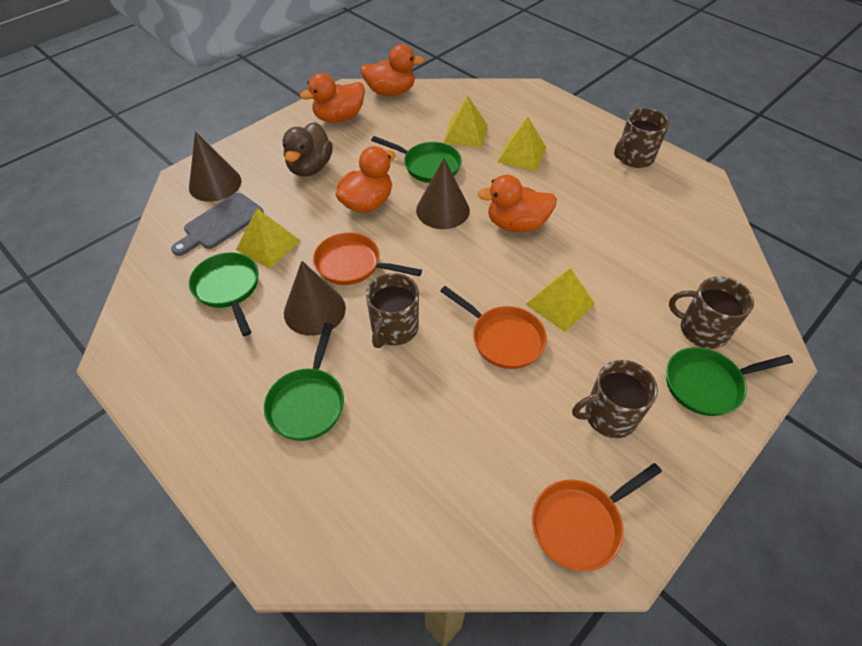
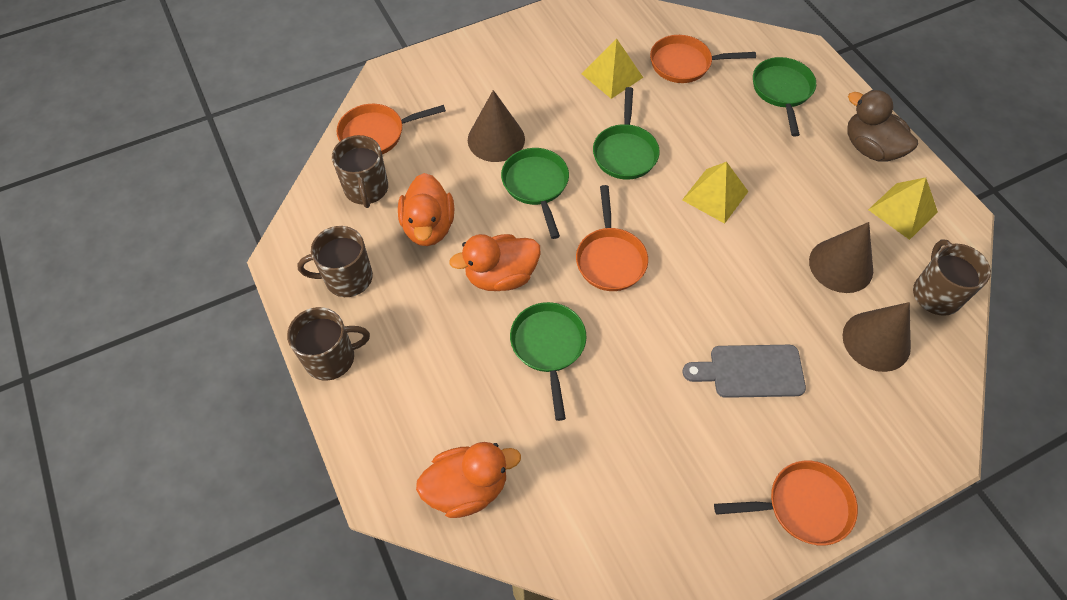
orange duck: [300,73,365,123] [336,146,396,213] [360,44,425,96] [477,175,557,232] = 4 -> [398,173,454,246] [416,442,521,518] [449,234,541,291] = 3
orange pan: [313,232,422,285] [440,286,547,369] [532,463,662,571] = 3 -> [337,104,446,154] [576,185,648,291] [650,35,756,83] [714,461,858,545] = 4
yellow pyramid: [236,208,301,269] [444,96,488,148] [498,117,546,171] [526,268,595,332] = 4 -> [581,38,643,99] [682,162,749,224] [868,177,938,240] = 3

